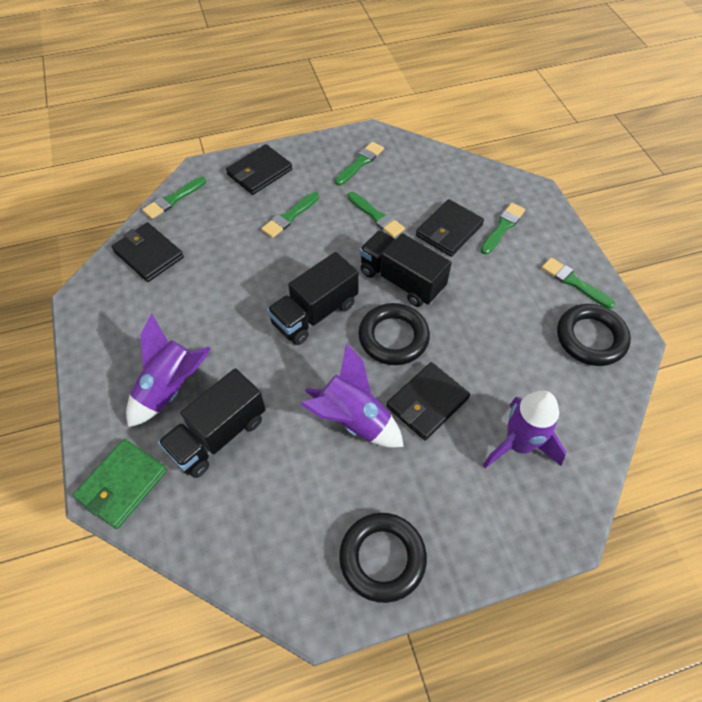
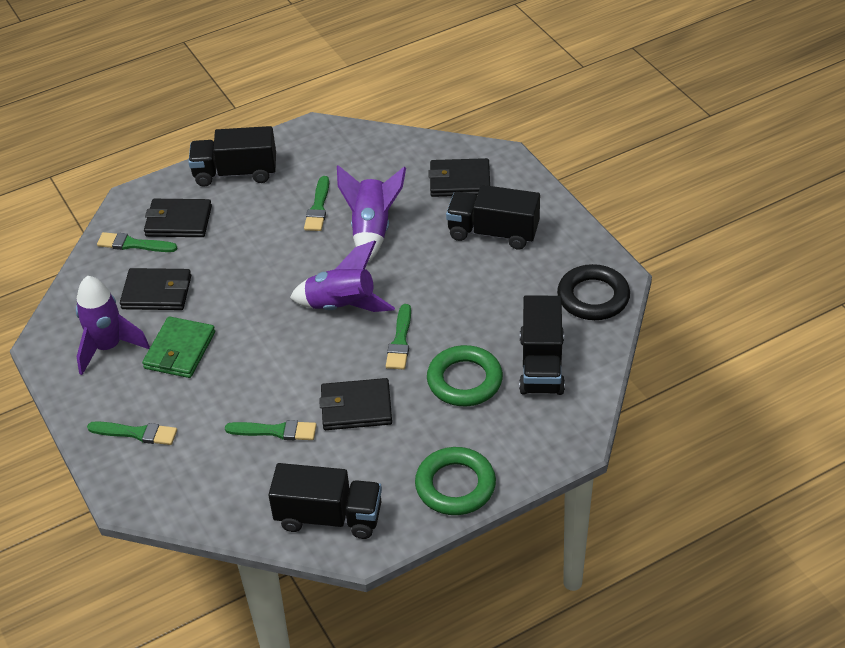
black ring: [339,513,427,603] [358,303,430,365] [557,304,631,366] = 3 -> [557,264,630,320] = 1
black truck: [158,368,266,478] [267,252,359,345] [359,230,452,307] = 3 -> [188,126,276,187] [268,463,382,539] [446,185,540,249] [519,295,565,395] = 4
green brush: [142,177,206,219] [261,192,319,238] [335,142,384,186] [348,192,405,238] [481,203,525,254] [541,257,615,309] = 6 -> [87,421,177,445] [97,232,177,252] [225,420,317,440] [304,176,329,231] [386,304,411,369] = 5
green ring: none = 0 -> [415,447,496,515] [427,345,503,406] = 2

